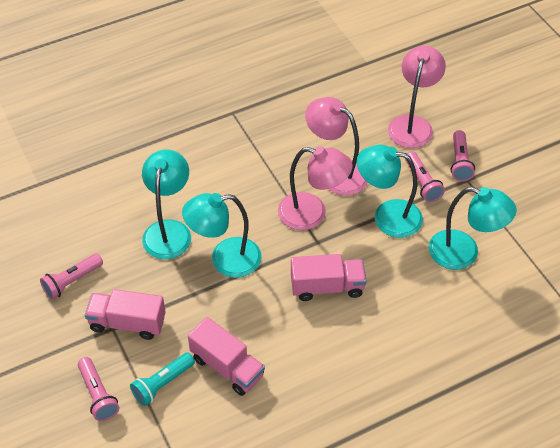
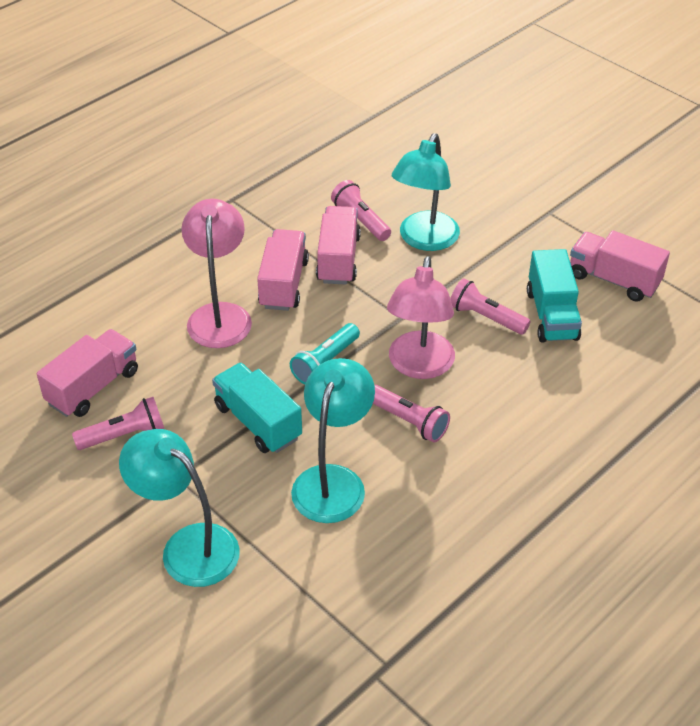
pink lamp: [278,146,353,230] [305,97,368,196] [388,46,446,148] = 3 -> [182,199,252,348] [387,256,455,379] = 2
pink truck: [85,289,166,340] [188,317,265,396] [291,254,366,301] = 3 -> [37,329,138,417] [257,229,309,311] [316,206,361,284] [570,230,670,302] = 4
turquoise lamp: [142,150,191,259] [182,193,262,278] [357,145,423,238] [429,187,517,270] = 4 -> [119,429,240,587] [291,358,375,523] [392,133,460,251] = 3
turquoise truck: none = 0 -> [212,363,302,453] [527,249,582,342] = 2

